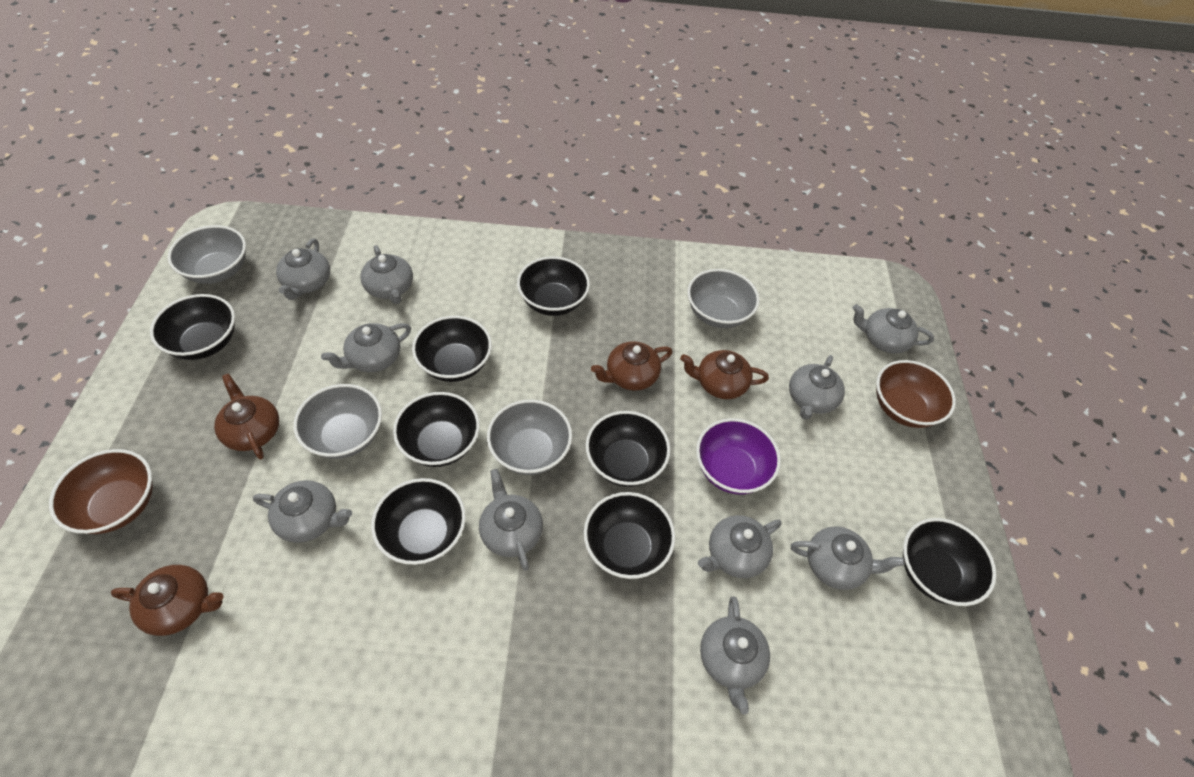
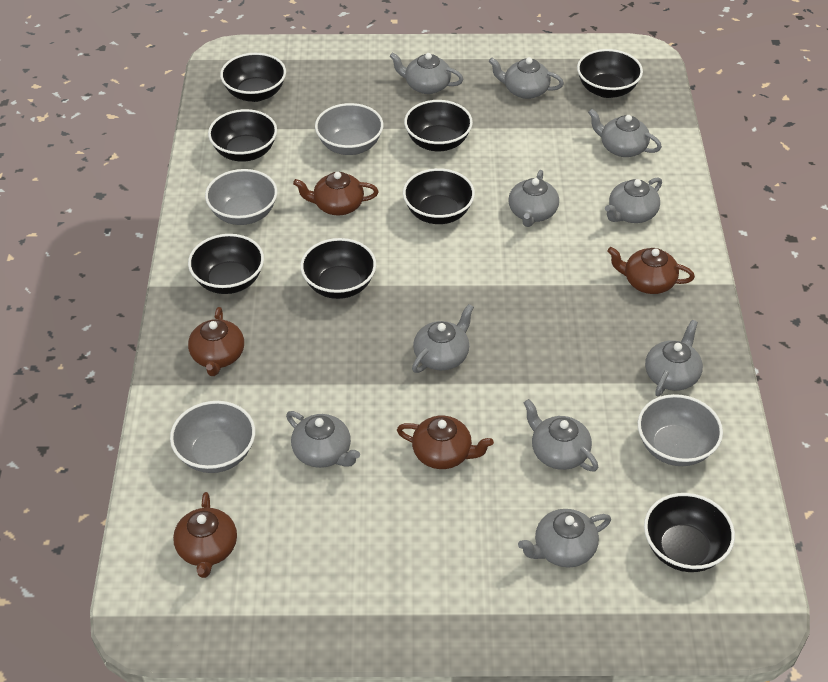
brown bowl: [49,449,153,534] [876,360,956,428] = 2 -> none = 0
brown teapot: [111,565,223,636] [214,374,279,459] [591,341,672,391] [680,350,769,399] = 4 -> [173,492,237,578] [188,307,244,376] [293,172,379,215] [397,415,494,469] [607,247,695,294] = 5
purple bowl: [696,418,781,494] = 1 -> none = 0

